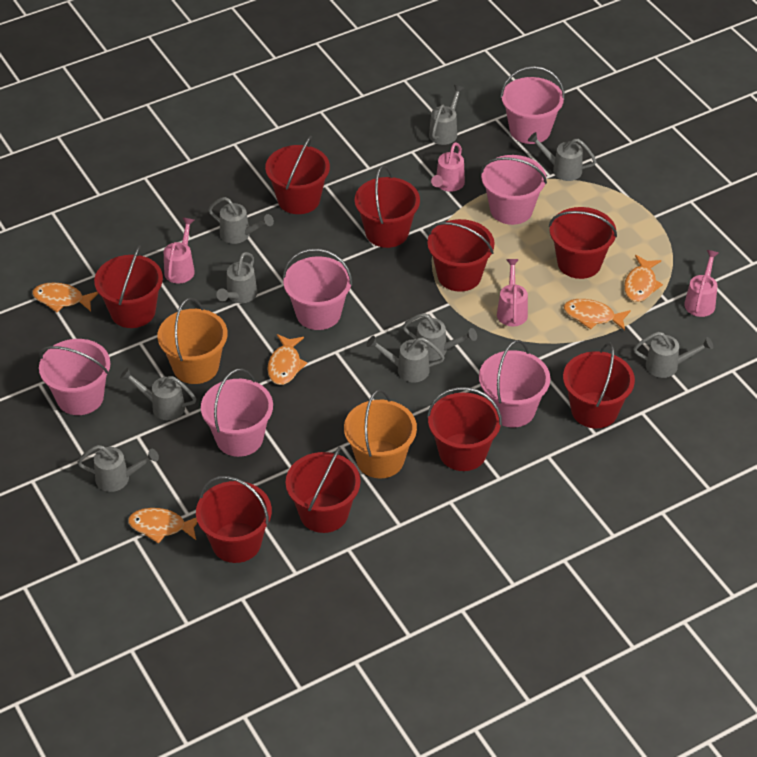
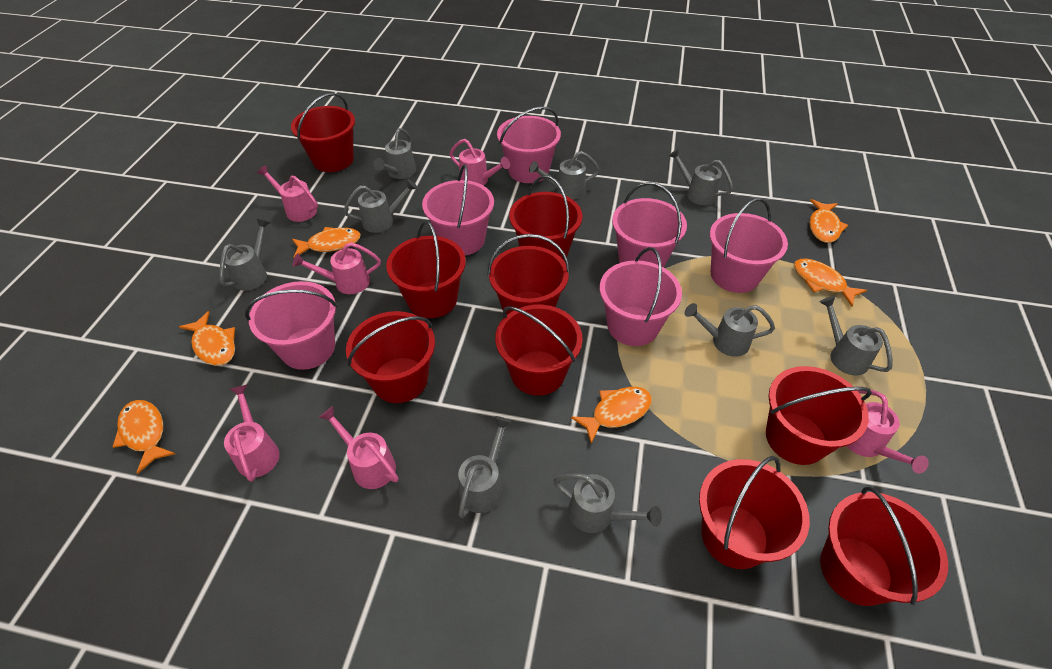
orange bucket: [157,298,228,384] [344,389,417,478] = 2 -> none = 0
orange fish: [32,282,98,312] [128,508,197,544] [267,334,307,385] [564,299,631,330] [624,255,663,302] = 5 -> [112,400,175,474] [179,311,235,366] [292,227,361,258] [571,387,652,444] [794,259,867,306] [809,199,848,243] = 6
pink watering can: [164,218,195,284] [431,142,465,192] [497,259,528,326] [684,250,719,317] = 4 -> [224,384,280,482] [257,165,318,222] [292,242,381,294] [319,406,398,489] [449,139,510,186] [847,390,929,474] = 6

